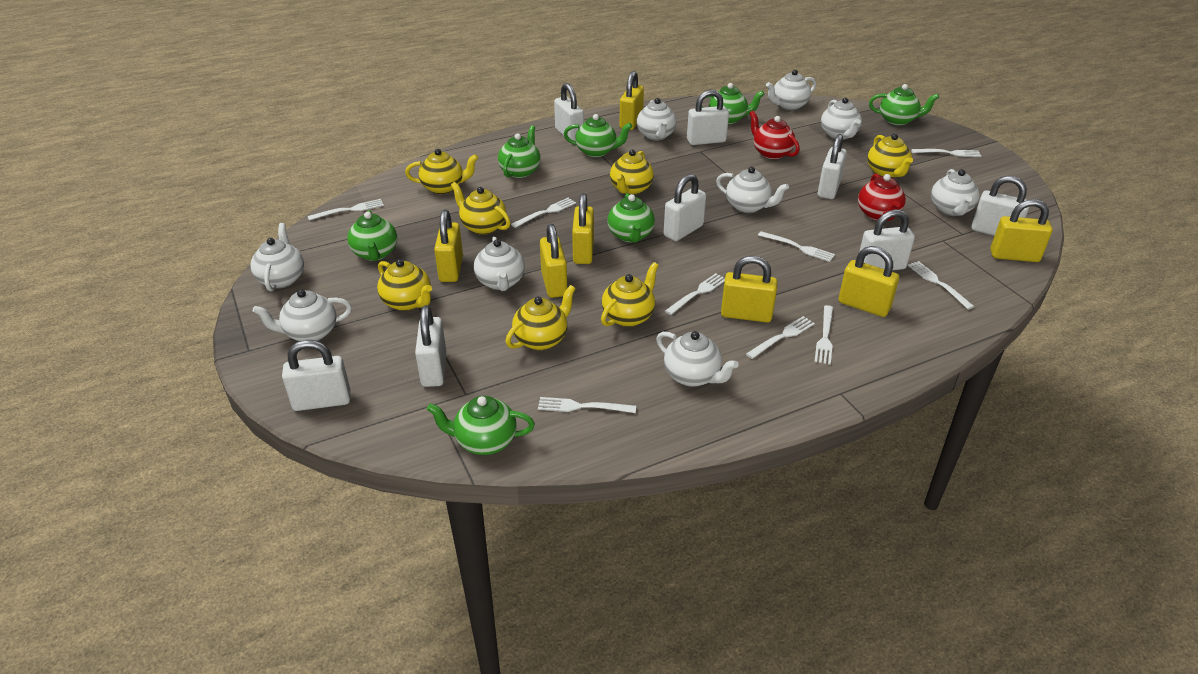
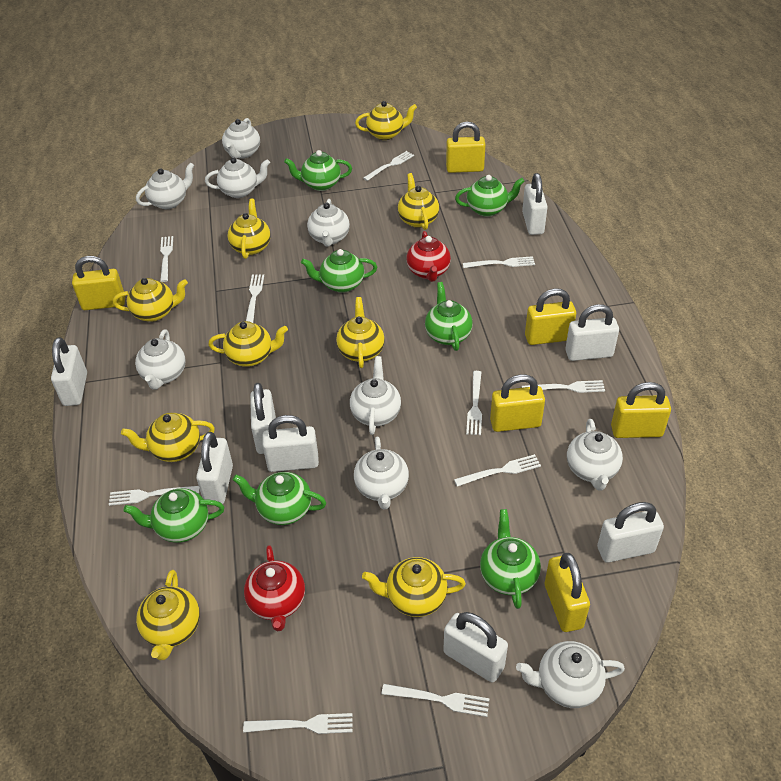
white fork: [307,199,384,221] [511,198,576,228] [538,397,636,413] [665,273,725,315] [746,316,815,359] [758,231,835,262] [814,305,833,365] [908,261,974,309] [911,149,981,157] = 9 -> [109,486,200,506] [160,236,173,282] [243,713,353,734] [246,275,264,323] [363,151,414,181] [382,684,490,717] [454,454,541,487] [463,256,535,268] [466,371,482,435] [522,380,605,393] = 10
yellow padlock: [434,210,463,282] [540,224,567,298] [572,193,594,264] [619,71,644,130] [721,256,778,323] [838,246,899,317] [990,199,1053,262] = 7 -> [72,256,125,310] [446,122,486,173] [490,374,545,432] [525,288,576,345] [545,553,590,632] [611,382,671,438] = 6
yellow teapot: [377,259,432,311] [405,149,478,194] [451,182,511,235] [506,285,576,350] [601,262,659,327] [610,149,654,195] [867,134,913,178] = 7 -> [113,278,188,322] [121,413,215,462] [136,570,200,660] [208,321,288,367] [228,199,271,259] [336,297,385,368] [355,101,417,140] [362,557,466,617] [398,173,439,230] = 9

